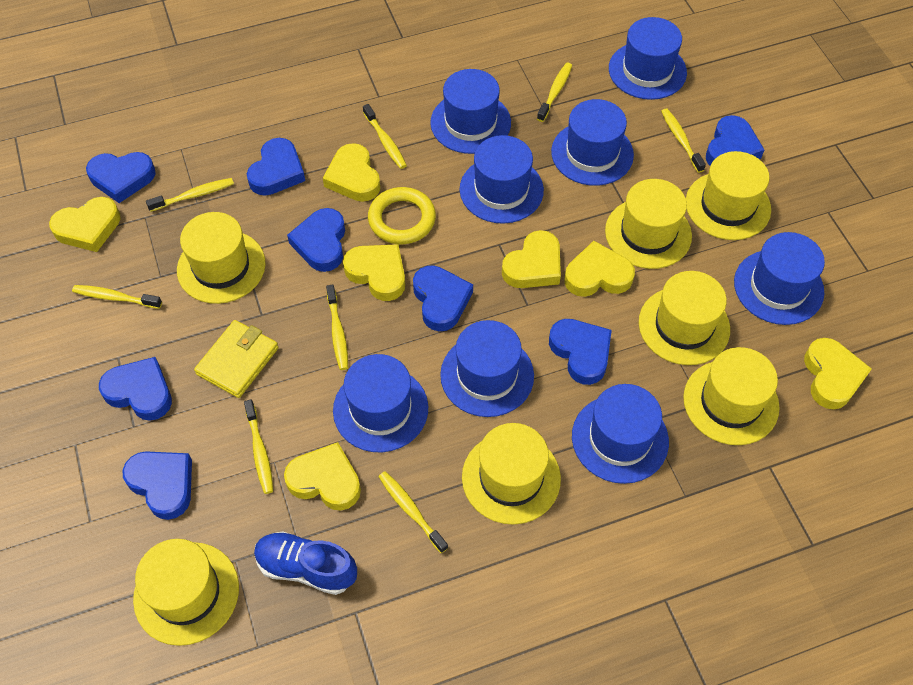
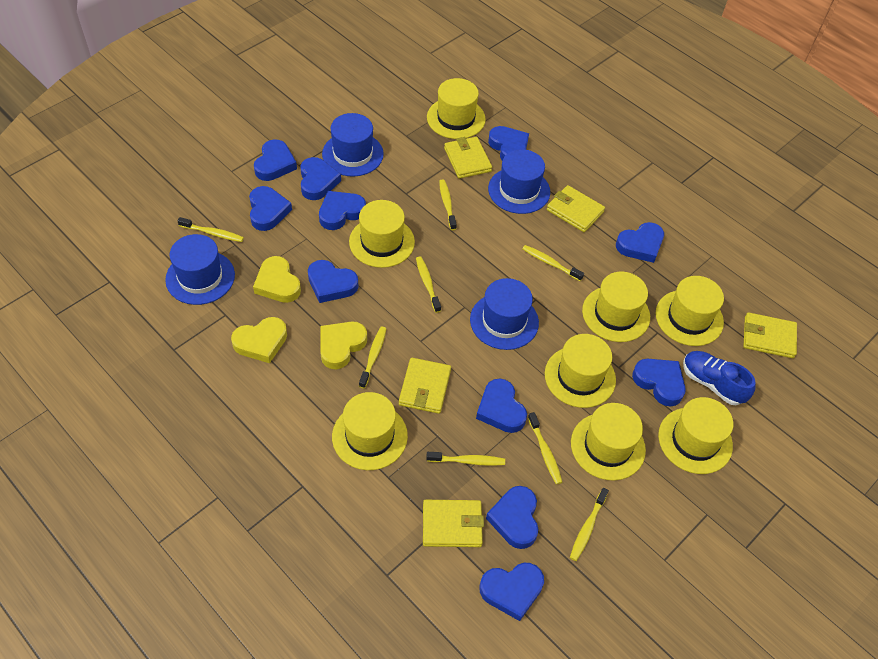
blue hat: [333,354,428,452] [430,69,511,154] [440,320,534,417] [460,135,544,224] [551,99,634,186] [572,384,669,484] [609,17,687,100] [734,232,825,325] = 8 -> [165,234,235,305] [322,113,384,177] [470,278,539,350] [488,149,550,214] = 4
blue heart: [86,152,156,203] [99,357,172,421] [123,451,192,520] [247,138,305,196] [287,208,345,272] [413,265,473,331] [549,319,612,385] [706,115,765,166] = 8 -> [249,186,292,231] [254,139,297,181] [300,157,341,200] [308,260,358,303] [319,191,366,230] [476,378,527,433] [479,563,544,621] [486,486,538,549] [488,126,529,160] [616,222,664,263] [632,359,686,407] = 11
yellow hat: [133,539,239,646] [177,212,266,304] [462,423,561,525] [605,179,692,269] [639,271,730,365] [683,347,780,445] [686,151,771,240] = 7 -> [332,392,408,470] [349,200,415,268] [427,78,486,139] [545,334,616,408] [571,403,646,481] [582,272,650,342] [656,276,724,346] [658,397,733,474] = 8
yellow heart: [49,197,121,252] [284,442,361,510] [323,143,380,202] [343,244,405,301] [502,230,561,288] [564,241,635,297] [804,338,872,409] = 7 -> [231,317,287,363] [253,256,301,303] [320,321,367,369] = 3
yellow ring: [368,187,436,244] = 1 -> none = 0
yellow wallet: [194,320,279,398] = 1 -> [399,358,451,414] [423,500,484,547] [444,137,492,179] [547,185,605,232] [743,312,797,358] = 5

